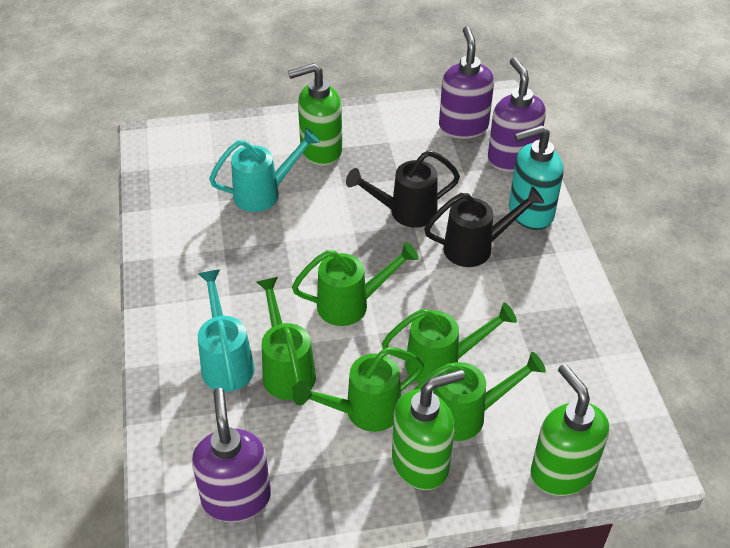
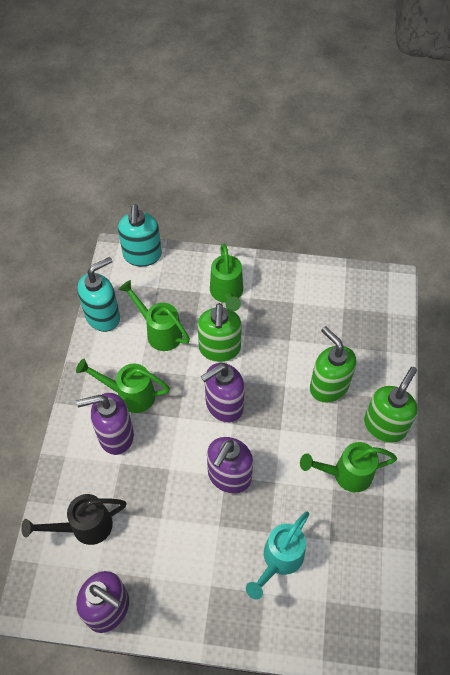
black watering can: [346,150,460,228] [424,186,544,267] = 2 -> [21,494,127,545] = 1
green watering can: [257,277,316,400] [292,242,419,326] [293,347,424,432] [382,303,517,383] [413,352,546,441] = 5 -> [76,359,170,413] [119,280,190,351] [210,244,243,311] [300,442,397,492] = 4
purple soap dispenser: [192,388,271,522] [439,26,494,139] [488,57,546,172] = 3 -> [76,393,134,455] [76,571,129,633] [201,363,245,423] [207,437,253,494] = 4
turquoise soap dispenser: [509,125,563,230] = 1 -> [77,257,120,332] [118,205,162,267] = 2
turquoise watering can: [198,269,255,392] [209,128,320,212] = 2 -> [246,512,309,599] = 1

